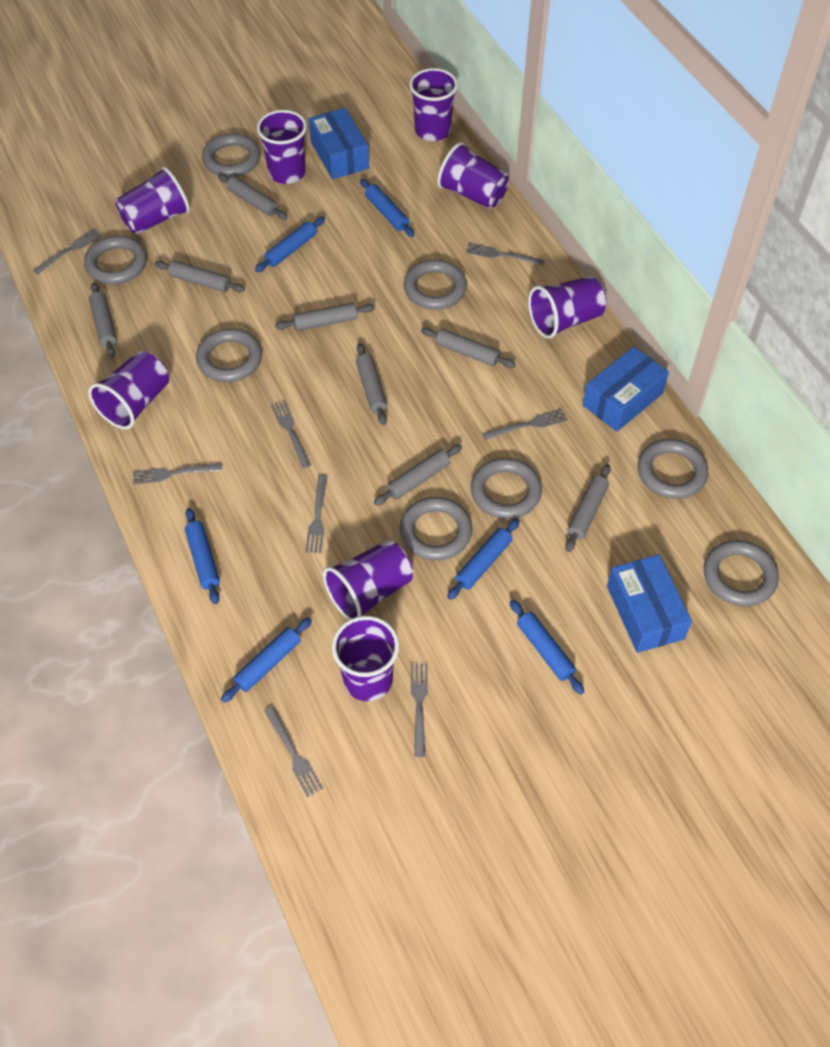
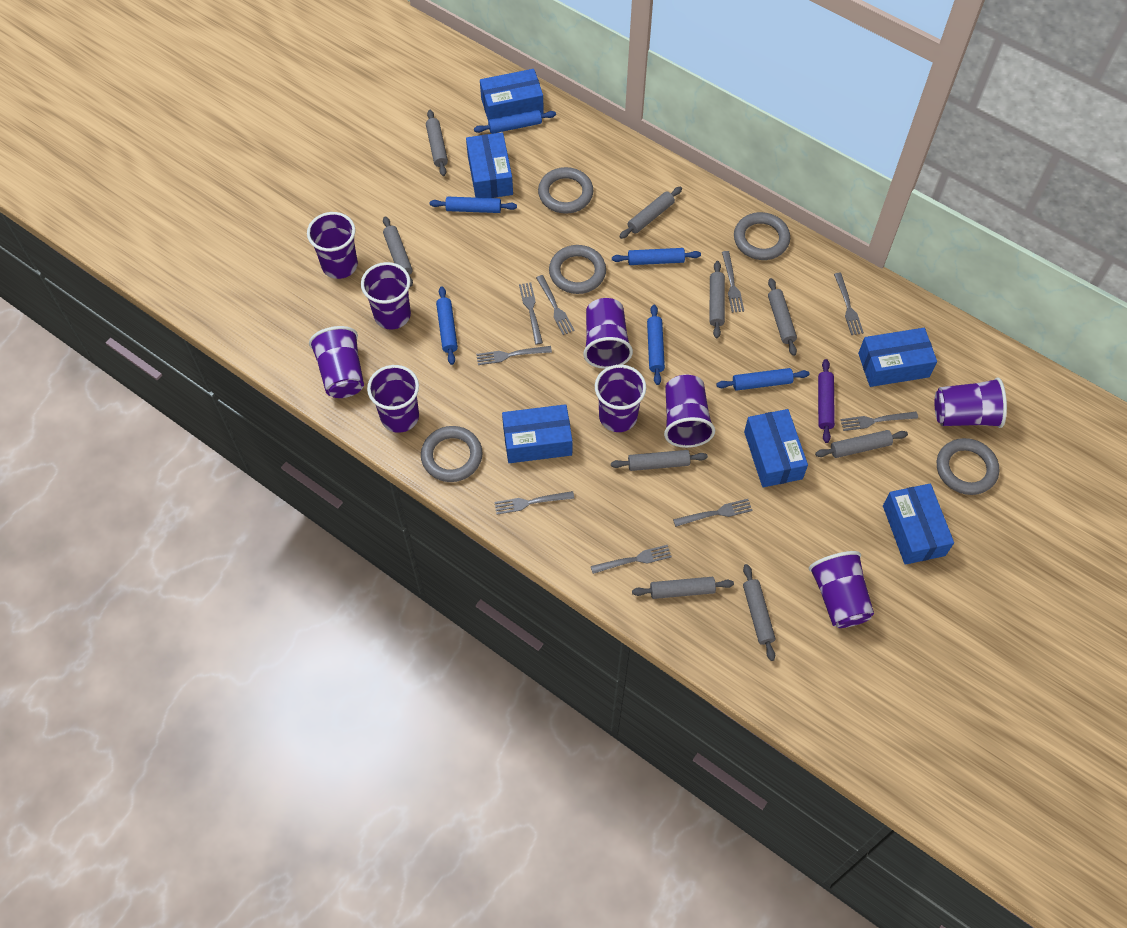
blue box: [309,108,369,179] [583,346,669,432] [607,554,692,653] = 3 -> [466,132,513,198] [480,69,544,120] [502,404,573,463] [744,409,808,487] [858,328,937,387] [883,483,954,565] = 6
grey fork: [33,228,102,274] [133,463,223,485] [264,706,323,797] [271,400,311,468] [305,475,328,553] [411,664,428,757] [466,243,545,266] [483,409,567,440] = 8 -> [476,346,552,365] [494,491,574,515] [519,282,543,345] [536,275,575,335] [591,545,672,574] [673,499,753,527] [722,251,744,313] [834,273,864,335] [841,412,918,431] = 9
grey ring: [84,236,147,284] [196,329,262,382] [202,134,261,177] [400,497,472,561] [404,260,467,310] [471,458,542,519] [638,439,708,499] [704,540,779,607] = 8 -> [421,426,483,482] [538,167,593,214] [549,245,606,294] [734,212,790,260] [937,438,999,495] = 5
grey rolling pin: [89,283,117,358] [155,261,245,292] [218,174,287,219] [275,303,375,331] [356,343,387,425] [374,444,462,505] [421,328,516,368] [565,464,611,552] = 8 -> [383,216,413,287] [426,110,448,176] [611,450,708,471] [619,187,682,239] [632,577,734,599] [709,261,725,338] [743,564,776,661] [768,278,797,356] [815,430,908,458] = 9
purple cup: [88,351,169,429] [115,167,190,234] [257,110,307,184] [323,540,413,620] [332,616,399,701] [409,68,458,141] [437,142,509,209] [528,276,606,339] = 8 -> [307,212,358,279] [309,326,364,398] [361,262,411,330] [367,365,419,433] [583,298,633,369] [595,365,646,432] [664,374,715,448] [809,551,874,628] [935,377,1007,428] = 9
purple rolling pin: none = 0 -> [818,359,835,443] = 1

